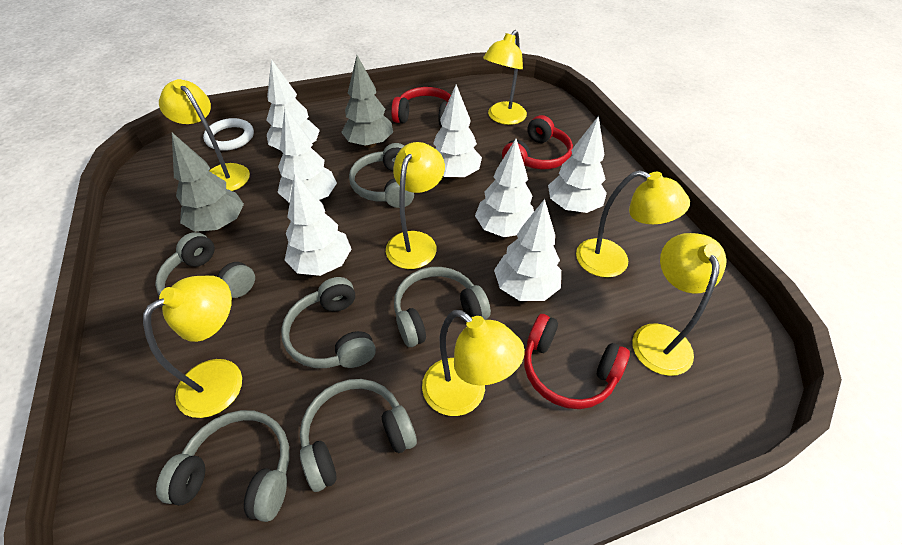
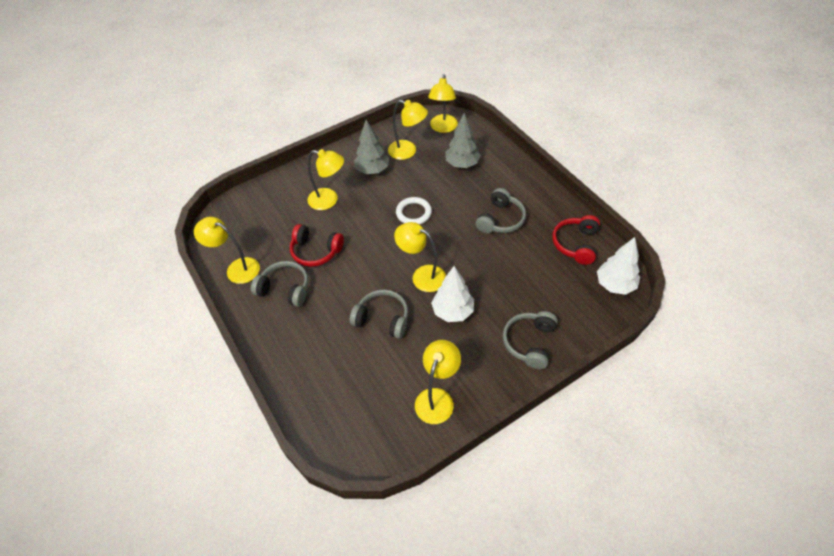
grey headphones: [155,232,255,298] [156,410,290,522] [281,277,376,368] [300,379,417,492] [349,143,414,208] [394,267,491,347] = 6 -> [251,261,309,307] [350,290,408,339] [476,188,526,233] [503,311,558,369] = 4
red headphones: [391,87,451,127] [502,115,573,169] [524,314,630,409] = 3 -> [290,224,344,267] [552,215,600,265] = 2
white tree: [266,59,320,149] [278,108,337,203] [285,173,351,276] [433,85,482,179] [475,139,534,237] [494,199,561,301] [548,116,607,213] = 7 -> [431,266,474,322] [597,237,640,295] = 2
yellow lamp: [143,275,242,418] [159,79,250,191] [386,142,445,269] [422,309,525,416] [483,30,527,125] [576,170,690,277] [632,233,726,376] = 7 -> [194,217,260,284] [307,149,344,210] [388,100,428,160] [394,222,446,292] [415,340,461,424] [428,74,458,133] = 6

